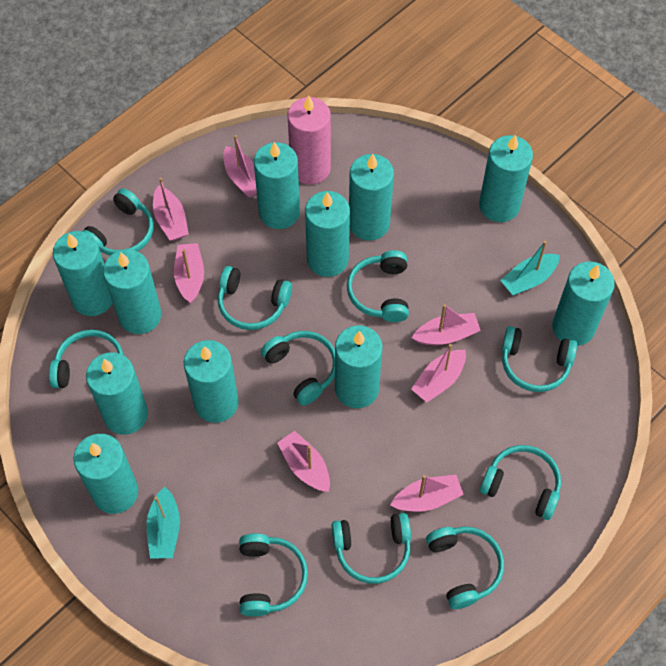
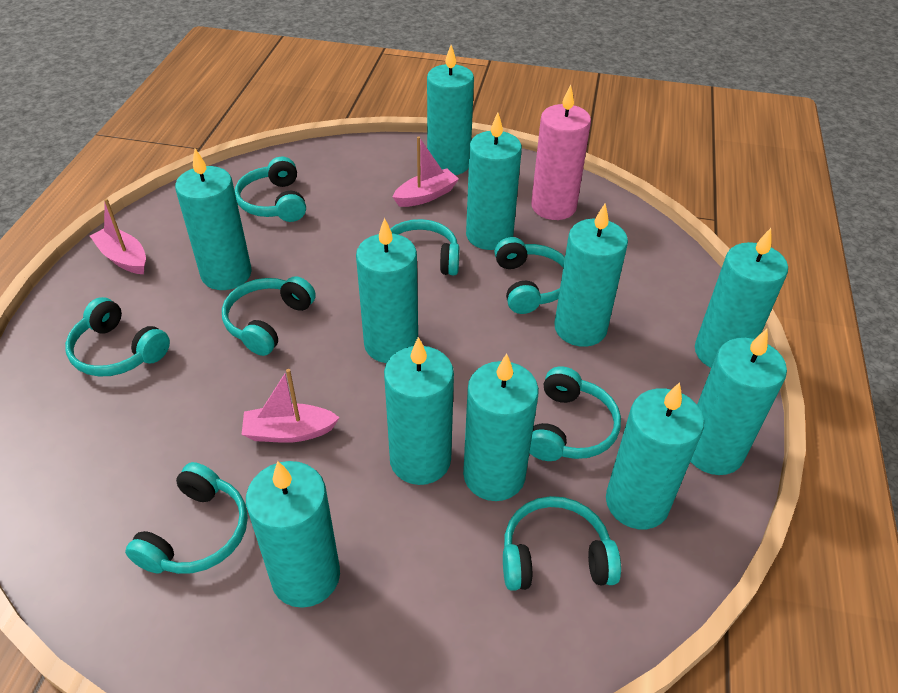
pink boat: [153,177,189,241] [174,243,204,303] [223,135,257,198] [277,431,330,492] [391,475,464,512] [411,344,466,402] [412,304,481,345] = 7 -> [90,198,146,274] [242,369,340,443] [393,136,459,207] = 3
turquoise boat: [146,487,180,558] [500,241,560,296] = 2 -> none = 0
turquoise headphones: [49,330,124,388] [82,188,153,256] [218,266,292,330] [239,533,308,617] [261,331,335,406] [332,513,411,584] [347,250,409,322] [426,526,504,609] [480,445,561,520] [502,326,577,392] = 10 -> [65,297,170,377] [125,462,248,574] [222,276,316,356] [235,157,306,222] [390,219,460,275] [494,237,565,314] [503,496,621,591] [530,366,621,461] = 8

